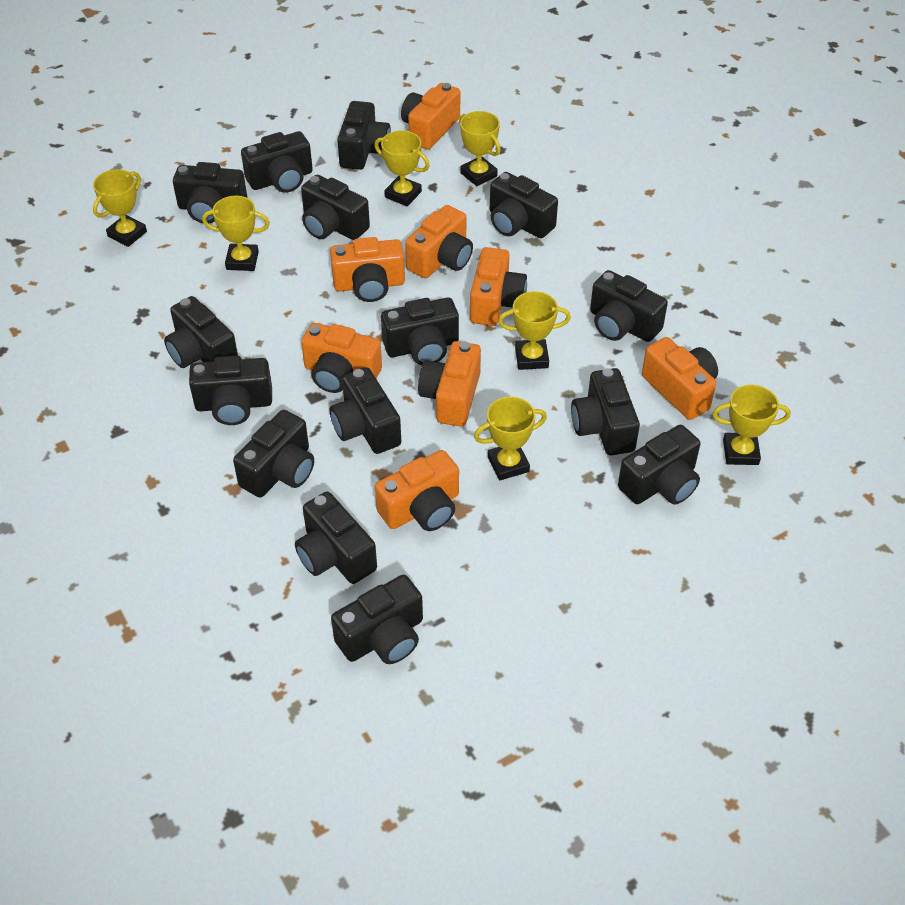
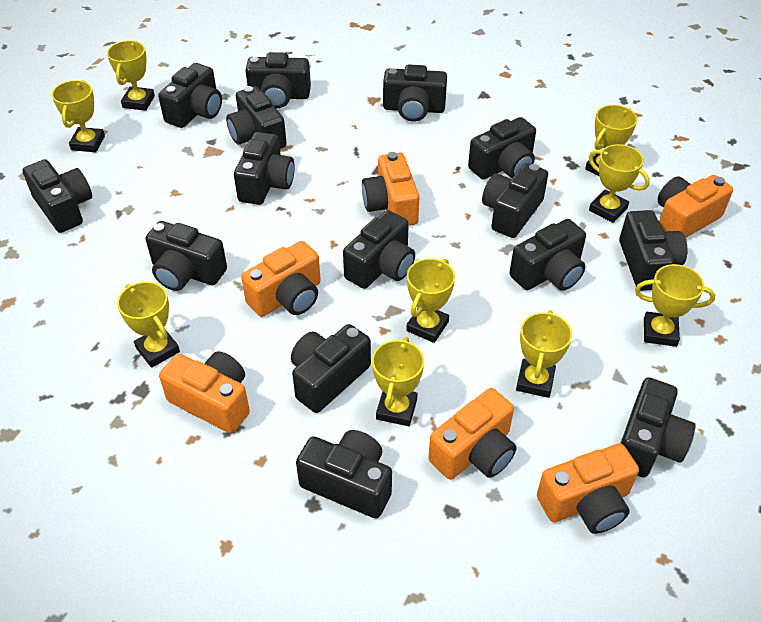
orange camera: [301,323,382,393] [330,237,405,302] [375,450,459,531] [401,83,460,150] [405,205,473,278] [418,341,481,427] [470,247,527,326] [642,337,718,420] = 8 -> [159,351,250,433] [241,241,321,317] [362,152,420,226] [428,388,517,480] [537,443,639,534] [657,175,733,238] = 6
yellow trophy: [93,169,147,247] [202,196,270,271] [374,130,430,206] [459,111,501,186] [474,397,547,480] [498,291,571,370] [712,385,790,465] = 7 -> [52,80,105,152] [107,41,155,111] [117,281,180,368] [372,337,424,426] [406,258,455,343] [516,310,572,398] [585,105,637,177] [589,144,650,223] [635,264,715,347] = 9

